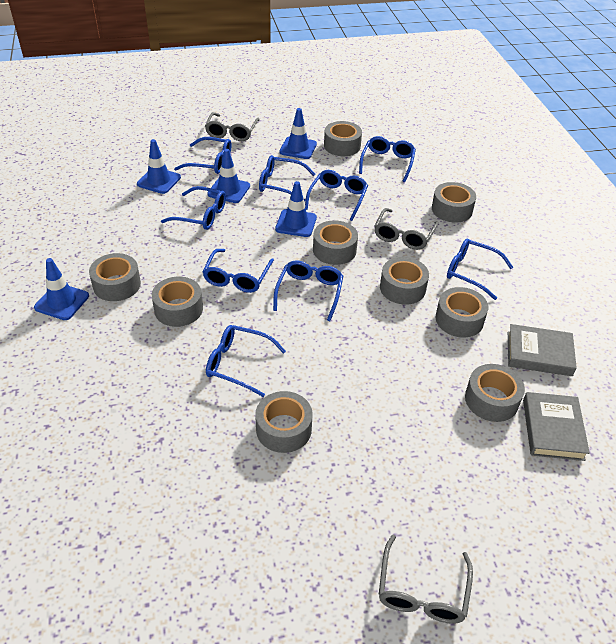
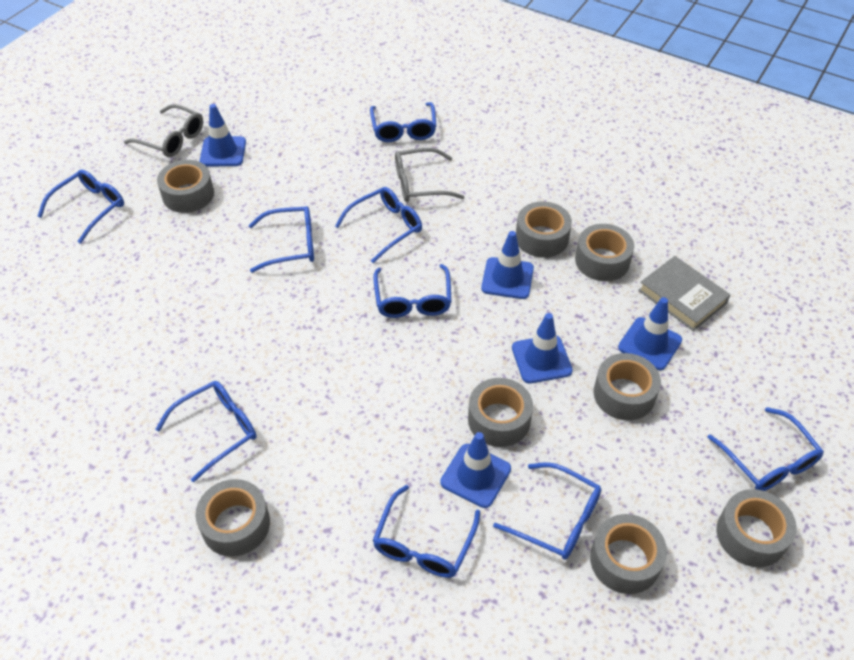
grey book: [508,324,577,376] [523,392,590,461] = 2 -> [638,256,730,331] = 1
grey glasses: [205,112,260,141] [374,208,438,250] [379,535,473,624] = 3 -> [124,104,203,157] [395,148,464,202] = 2
grey tape: [89,253,141,301] [152,277,203,327] [255,391,313,453] [313,220,358,265] [324,121,362,156] [380,257,429,305] [432,182,476,223] [436,287,488,337] [465,364,525,422] = 9 -> [157,160,214,213] [195,479,270,557] [468,378,533,447] [516,201,572,258] [575,224,634,281] [590,514,667,594] [594,353,661,420] [716,489,796,567] = 8

